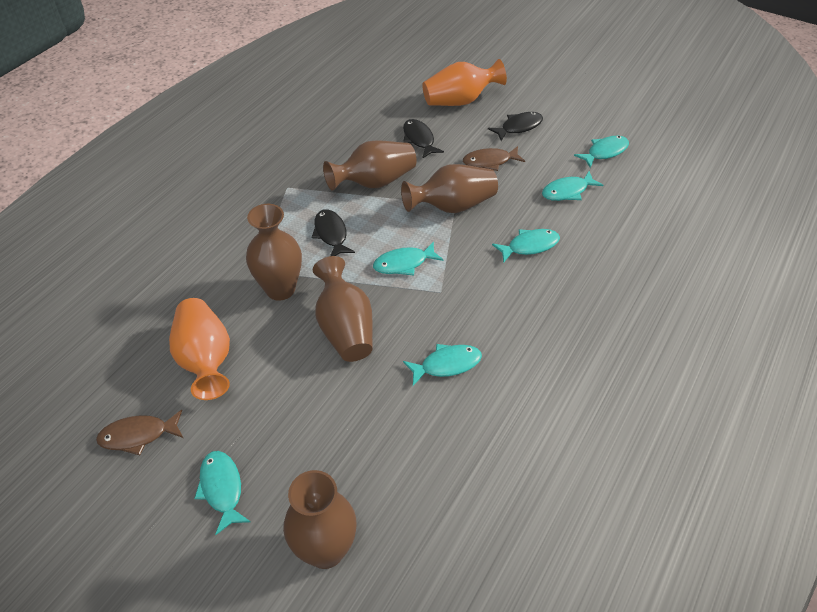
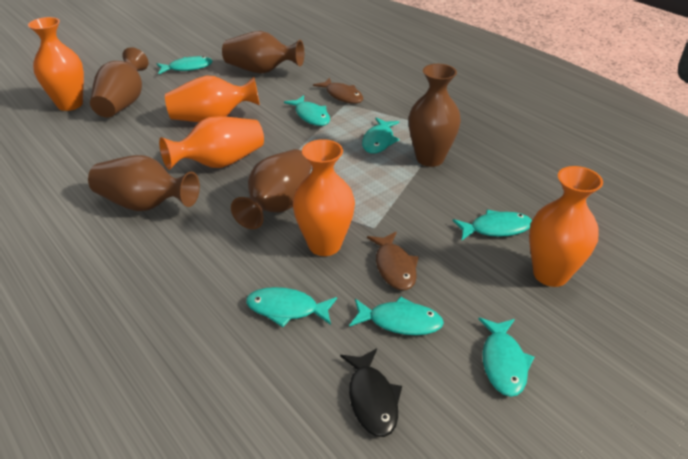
black fish: [311,209,355,256] [403,119,444,159] [488,112,543,141] = 3 -> [340,348,402,437] = 1
orange vase: [169,298,230,400] [422,59,507,106] = 2 -> [28,17,84,111] [159,116,264,170] [165,75,260,122] [293,139,355,256] [529,166,603,287] = 5
turquoise fish: [194,451,251,535] [373,242,444,276] [403,344,482,386] [492,229,560,263] [542,171,603,201] [574,136,629,168] = 6 -> [157,56,213,74] [246,287,337,327] [284,95,330,126] [349,296,444,335] [362,118,400,154] [453,210,532,240] [478,318,534,397] = 7

